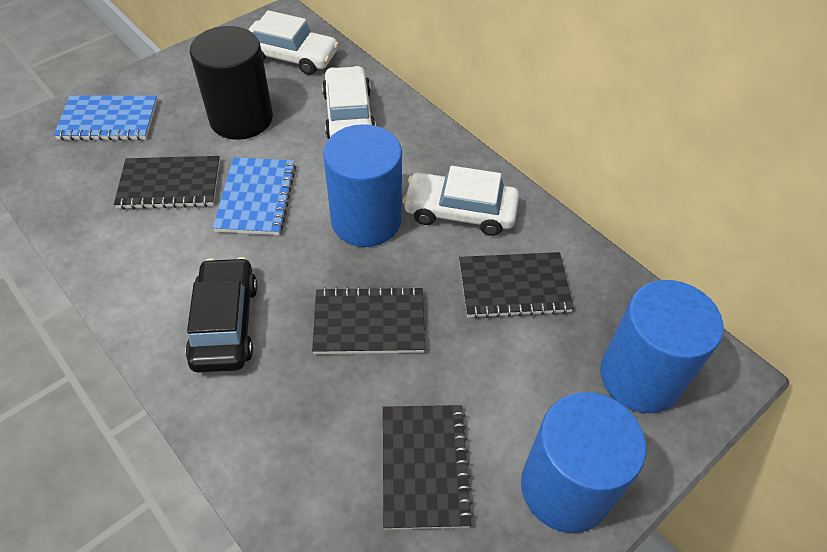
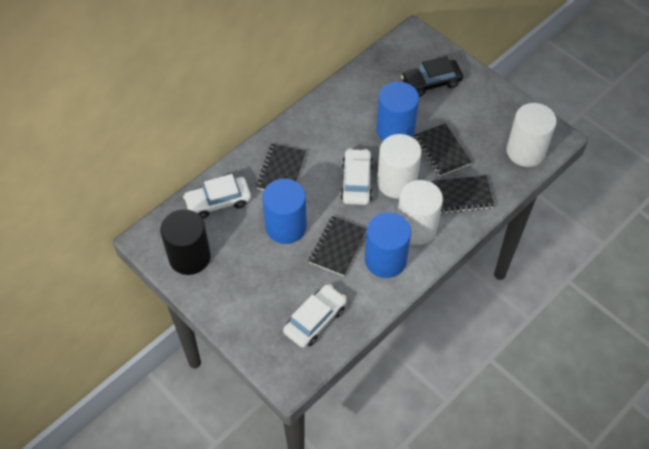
blue notebook: [54,96,157,140] [213,157,296,235] = 2 -> none = 0
white cylinder: none = 0 -> [377,134,421,199] [397,180,443,245] [507,103,557,167] = 3

